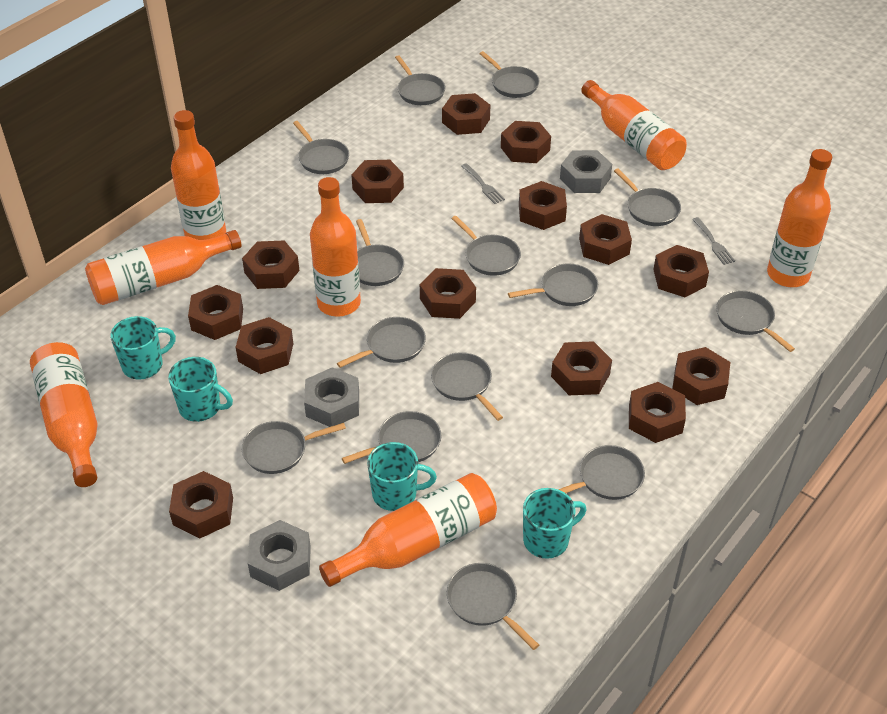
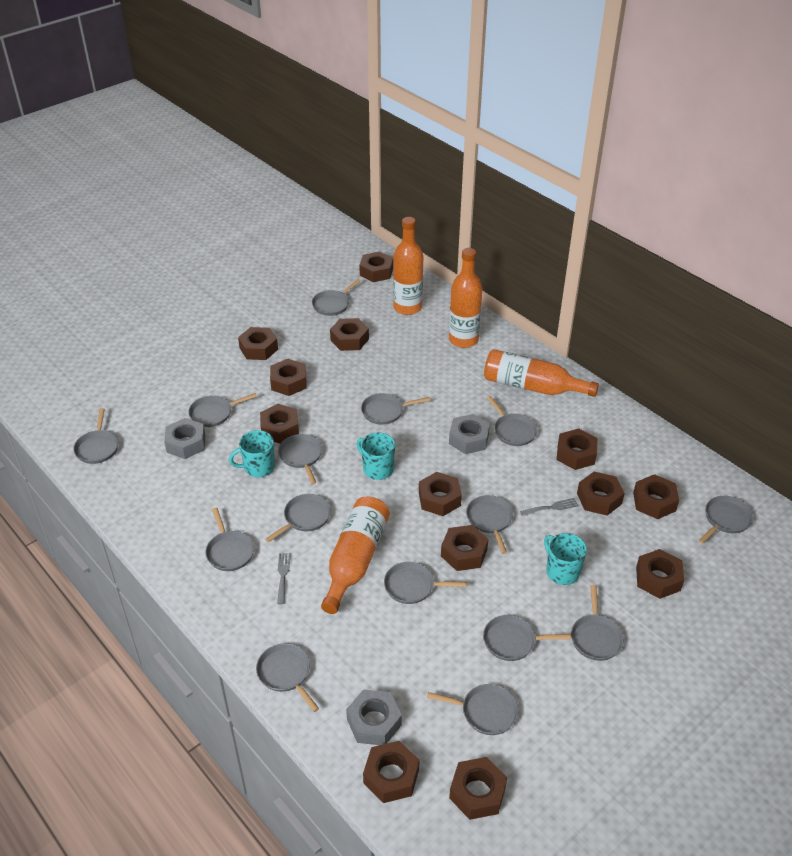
brown nut: [169,471,233,539] [188,285,243,340] [236,317,293,374] [242,240,300,289] [351,160,404,203] [420,268,476,319] [442,93,490,135] [501,121,551,163] [519,181,567,230] [551,341,612,395] [579,214,632,265] [629,382,686,443] [653,245,709,297] [672,347,730,405] = 14 -> [238,327,278,360] [260,404,299,444] [270,359,307,396] [330,318,369,351] [359,251,393,282] [363,741,419,803] [419,472,462,516] [441,525,488,571] [449,757,507,820] [557,428,598,470] [577,472,625,515] [633,474,679,519] [636,549,684,599] = 13
grey pan: [242,421,346,474] [293,121,349,174] [337,317,426,368] [342,411,441,464] [356,219,404,286] [395,55,445,105] [431,352,503,421] [447,563,539,650] [451,216,521,276] [479,51,539,98] [508,263,598,306] [558,445,645,500] [614,168,681,226] [716,290,795,352] = 14 -> [73,408,118,464] [188,393,257,427] [205,508,254,571] [256,643,319,712] [265,494,331,542] [278,434,322,485] [312,279,361,316] [361,393,430,425] [384,562,467,604] [427,684,519,735] [466,495,513,554] [483,615,571,661] [487,396,538,446] [571,585,624,661] [699,496,754,544] = 15
orange bottle: [30,342,97,487] [85,230,241,305] [171,110,226,240] [310,177,361,317] [319,473,497,587] [581,80,687,170] [767,149,832,287] = 7 -> [321,497,390,614] [393,217,423,315] [449,248,482,348] [484,349,599,397] = 4
turquoise mug: [110,316,176,380] [168,357,233,422] [367,442,437,511] [523,488,587,559] = 4 -> [229,430,275,477] [357,433,395,480] [544,533,587,585] = 3

